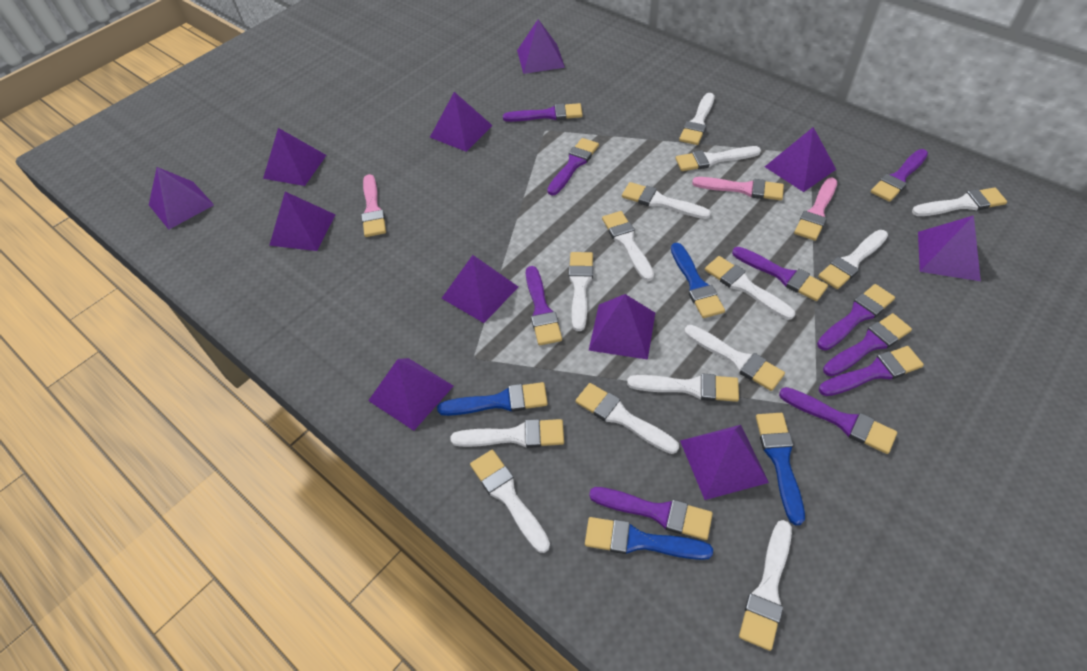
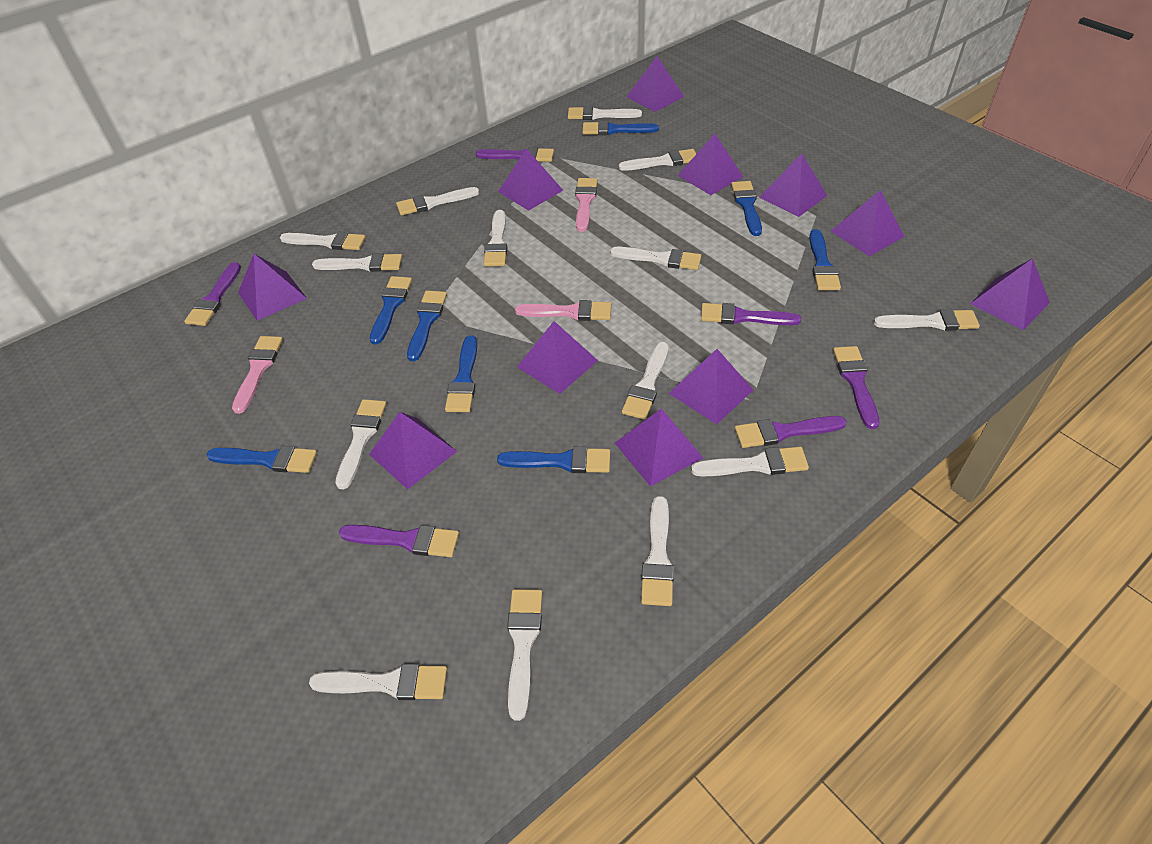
blue brush: [437,382,548,416] [585,517,713,560] [671,243,725,318] [756,413,805,525] = 4 -> [207,446,317,473] [370,276,412,345] [407,291,447,361] [445,335,477,412] [497,447,610,473] [583,121,659,135] [731,181,762,236] [809,229,841,290] = 8
purple brush: [503,103,583,122] [526,266,562,345] [547,138,599,195] [589,487,713,540] [732,247,828,301] [779,387,897,454] [817,284,895,350] [819,346,924,396] [823,313,912,377] [871,149,928,202] = 10 -> [184,262,241,326] [339,525,459,557] [476,147,554,162] [701,303,801,325] [735,416,847,448] [833,346,879,429] = 6

